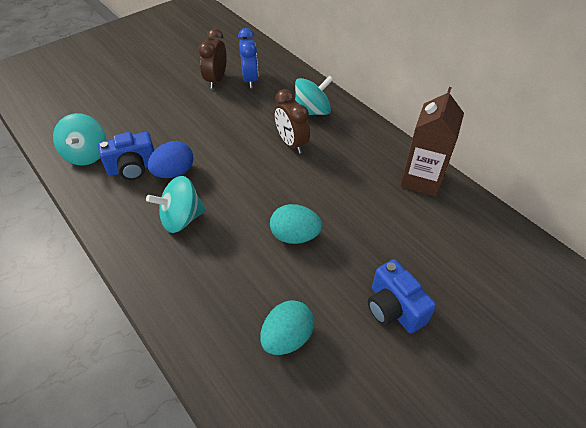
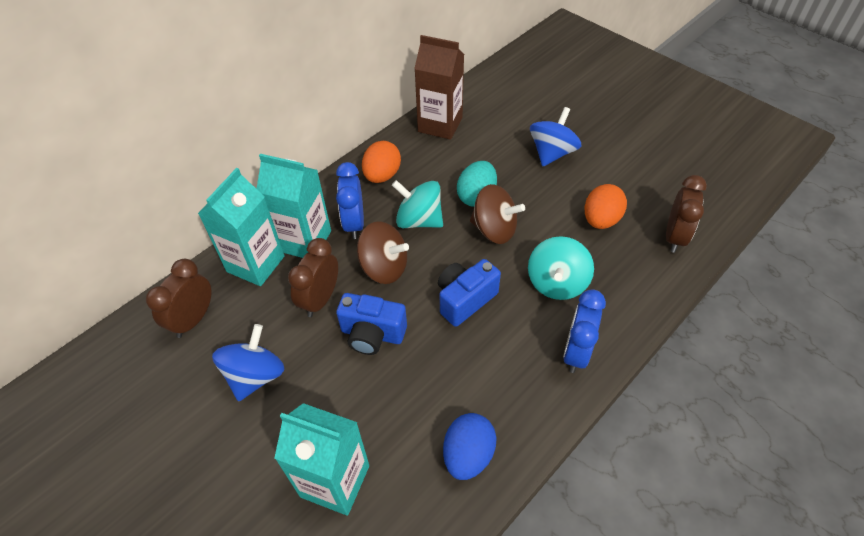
blue clock: [238,28,258,88] = 1 -> [336,162,364,239] [563,289,606,373] = 2
blue spinning top: none = 0 -> [212,324,285,401] [530,107,581,166] = 2
brown clock: [199,28,227,89] [274,89,310,154] = 2 -> [146,259,211,338] [288,238,338,317] [666,175,707,253] = 3
brown spinning top: none = 0 -> [357,222,409,284] [470,184,525,244] = 2
orange egg: none = 0 -> [362,141,401,183] [584,184,627,229] = 2
turquoise carton: none = 0 -> [198,168,285,286] [256,154,331,258] [274,403,369,516] = 3
turquoise egg: [260,300,314,355] [270,204,322,244] = 2 -> [457,161,497,207] = 1
turquoise spinning top: [53,113,106,166] [146,176,206,233] [295,76,334,115] = 3 -> [392,180,443,228] [528,236,594,300] = 2

